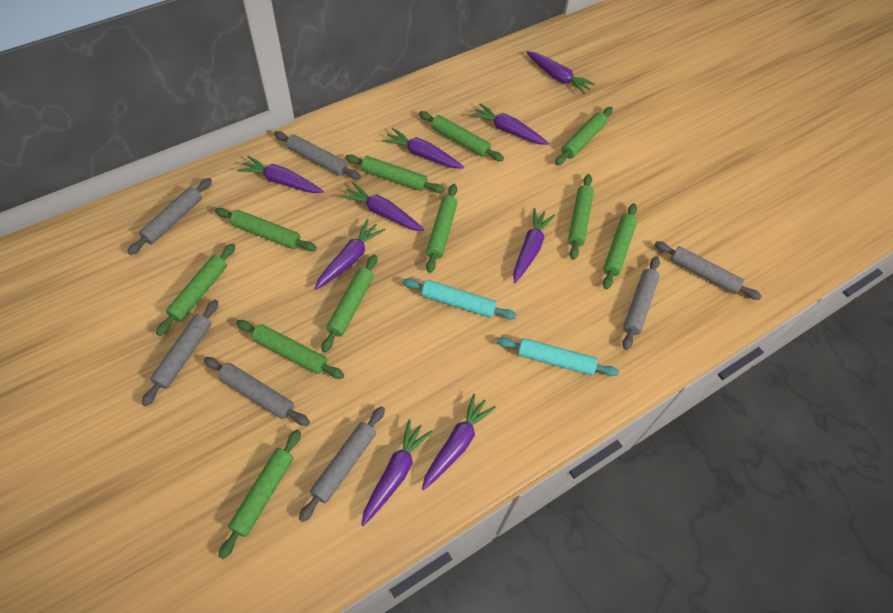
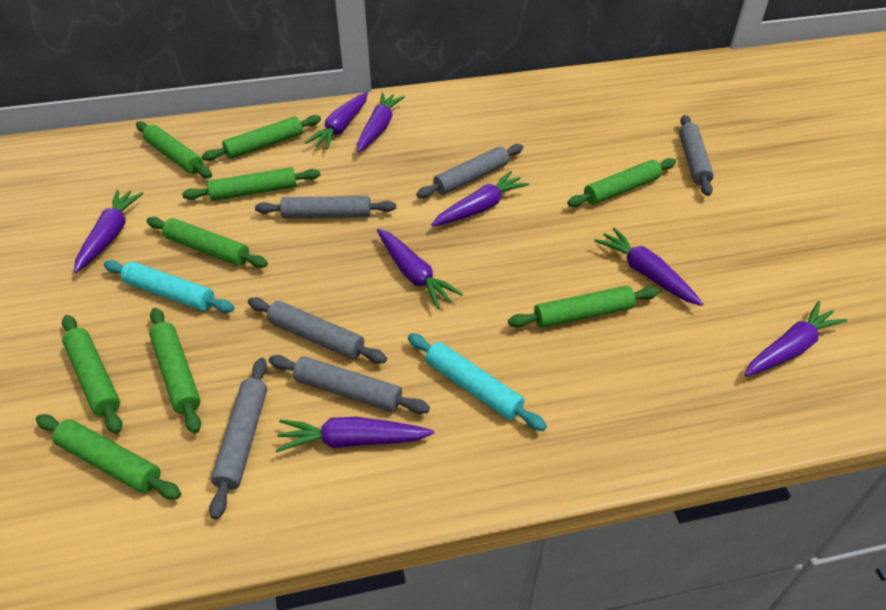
green rolling pin: [156,243,235,336] [215,208,317,251] [219,430,301,559] [236,320,344,379] [322,254,377,353] [345,154,444,193] [419,111,504,161] [426,184,458,273] [555,107,613,165] [568,174,594,260] [603,203,637,289] = 11 -> [36,414,181,499] [62,315,122,434] [136,121,212,178] [146,217,268,268] [149,308,201,434] [182,167,320,201] [202,115,321,161] [508,286,659,328] [567,158,676,207] = 9
grey rolling pin: [127,178,212,255] [142,300,218,406] [204,357,310,426] [274,131,361,180] [299,406,385,522] [622,256,660,350] [655,241,762,300] = 7 -> [209,358,267,519] [248,297,387,364] [255,196,396,218] [269,355,430,414] [416,144,523,198] [679,115,714,196] = 6
purple carrot: [237,156,324,193] [315,219,385,290] [341,182,424,231] [361,419,433,526] [382,128,464,169] [422,393,496,490] [470,103,549,145] [513,208,555,283] [526,51,595,95] = 9 -> [74,190,144,273] [276,417,434,452] [305,92,368,150] [357,93,405,152] [377,229,463,309] [431,171,530,226] [594,228,703,306] [745,301,847,376] = 8

